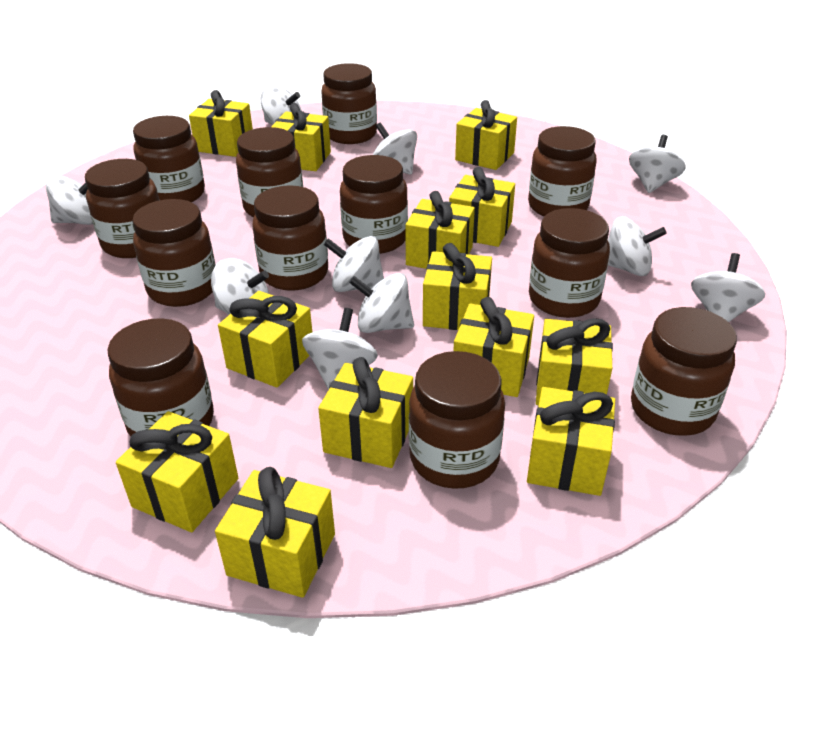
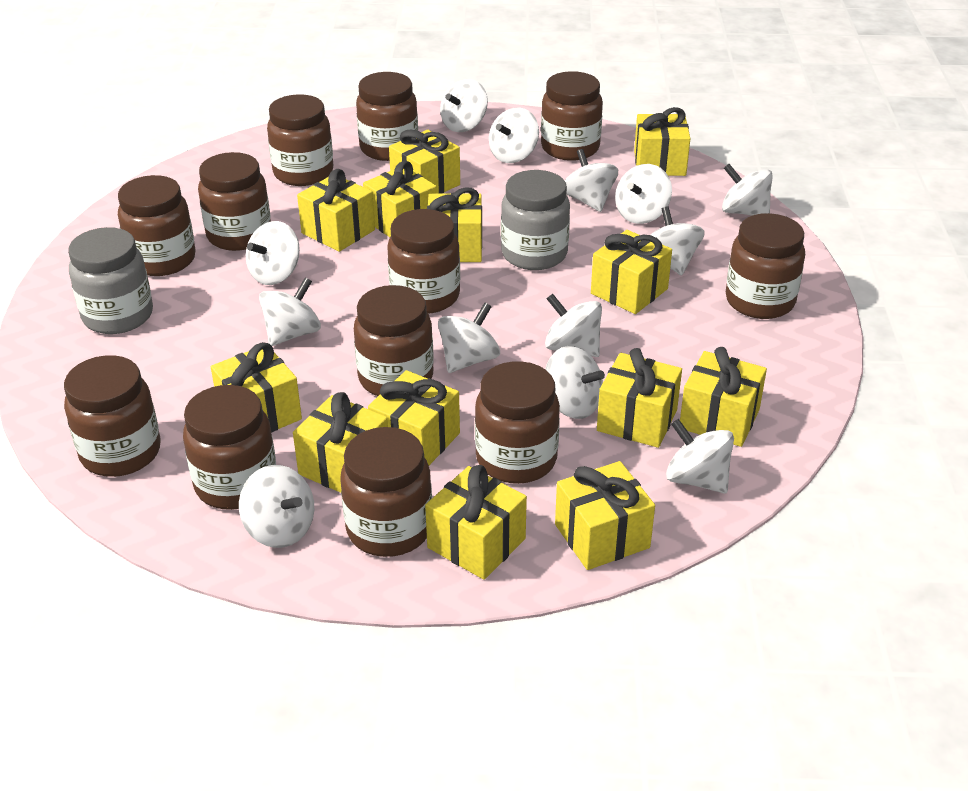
grey jar: none = 0 -> [68,227,153,334] [501,170,570,270] = 2
white spinning top: [46,175,93,225] [211,258,269,315] [261,85,302,125] [302,308,378,390] [324,236,384,292] [349,273,414,333] [373,122,417,175] [608,216,667,276] [629,135,686,193] [691,253,765,322] = 10 -> [239,465,314,548] [246,221,300,285] [259,277,321,346] [438,303,500,373] [440,79,488,132] [489,107,539,163] [545,294,602,357] [545,346,605,419] [564,149,618,212] [615,164,672,224] [651,207,705,276] [666,419,734,493] [722,164,773,216] = 13

